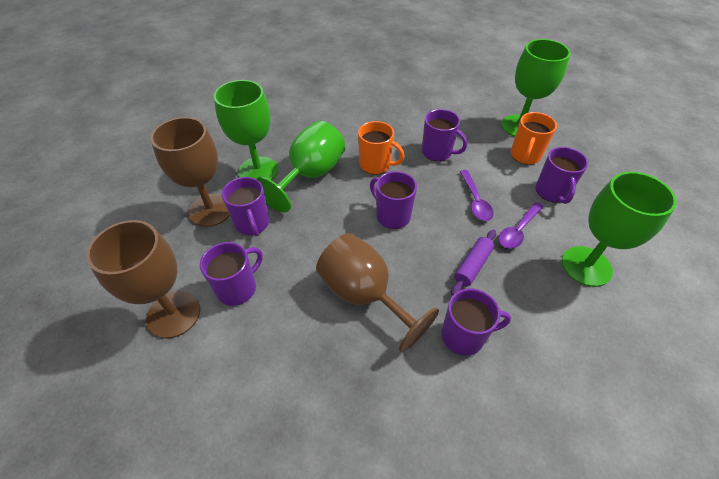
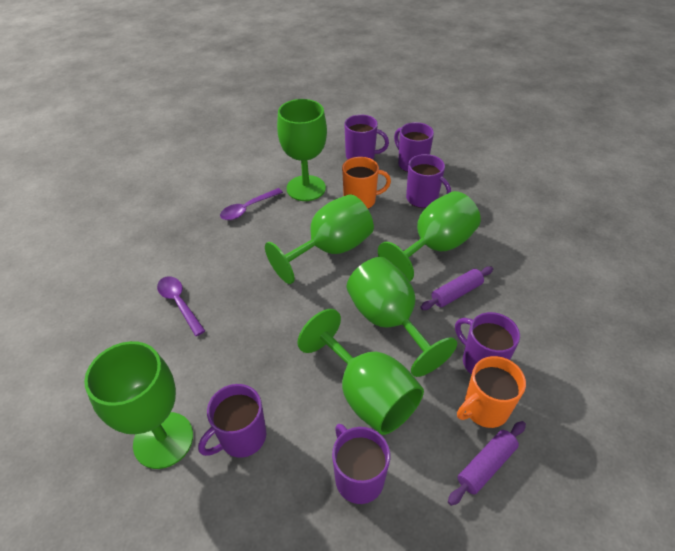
brown goblet: [86,220,200,339] [151,117,230,227] [316,233,439,352] = 3 -> none = 0
green goblet: [214,80,278,180] [256,121,345,212] [501,39,571,137] [562,172,677,287] = 4 -> [84,341,193,469] [265,194,374,284] [277,99,327,201] [297,309,424,435] [347,257,457,377] [378,191,481,282] = 6
purple rolling pin: [451,230,496,296] = 1 -> [420,266,493,310] [448,421,526,506] = 2

